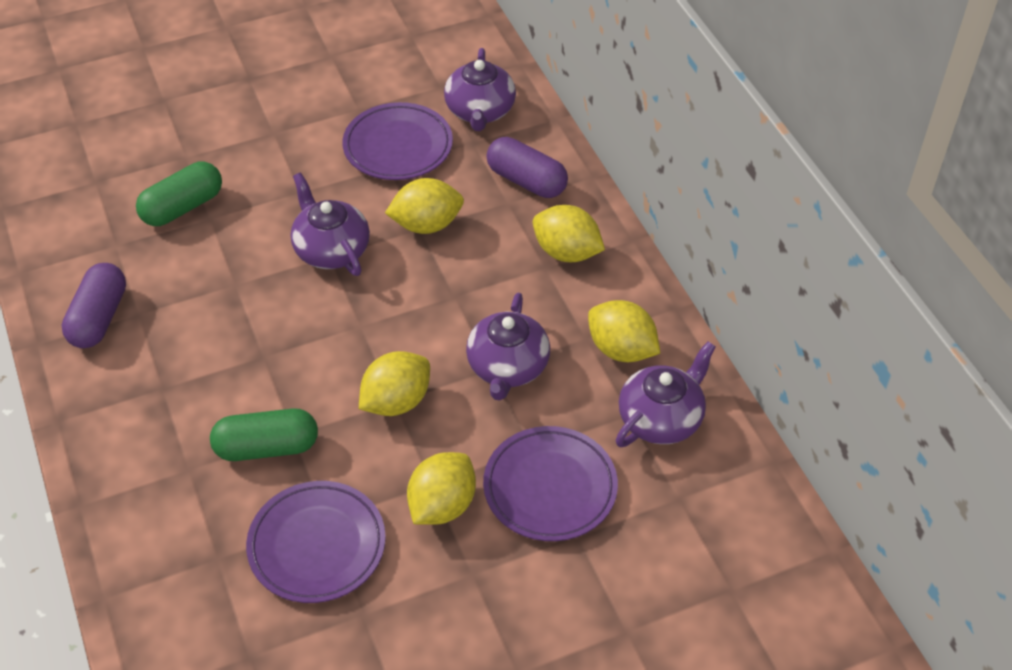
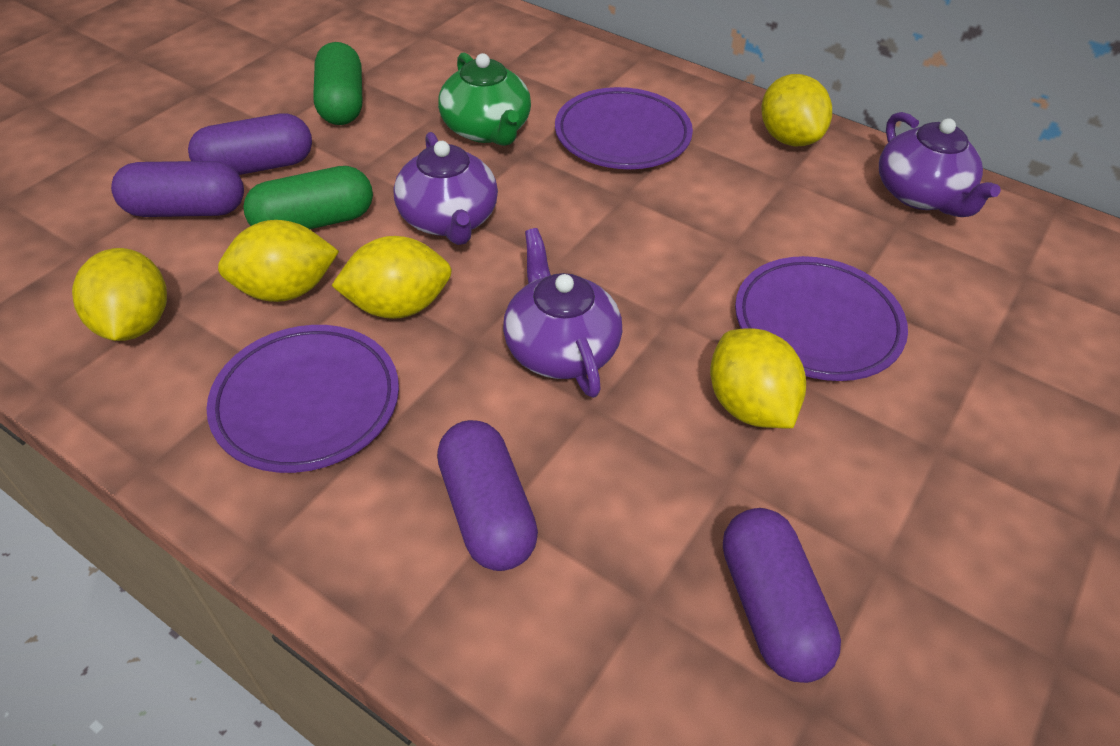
green teapot: none = 0 -> [438,52,531,146] = 1
purple capsule: [62,263,126,348] [486,137,568,198] = 2 -> [111,161,244,217] [188,113,312,175] [437,420,538,571] [723,508,841,683] = 4
purple teapot: [291,173,370,276] [444,48,516,131] [466,293,550,400] [615,341,716,447] = 4 -> [393,132,498,245] [503,228,622,398] [879,112,1001,217] = 3

